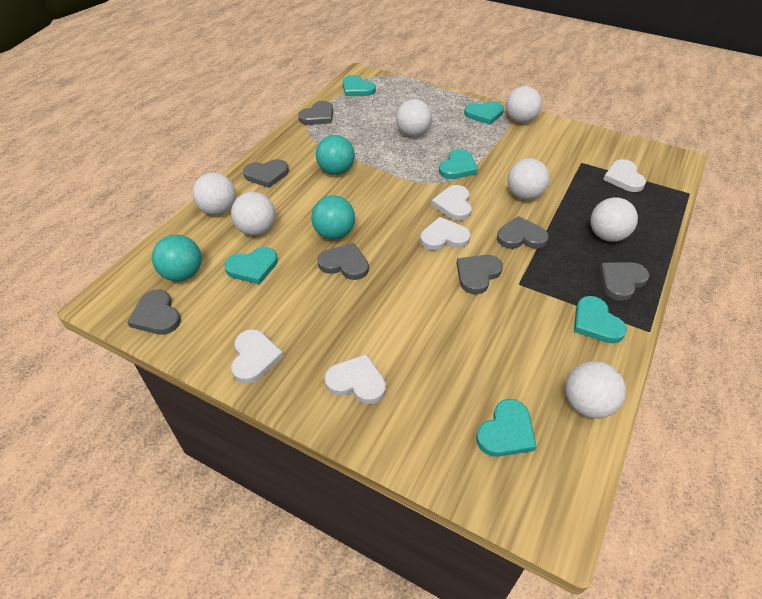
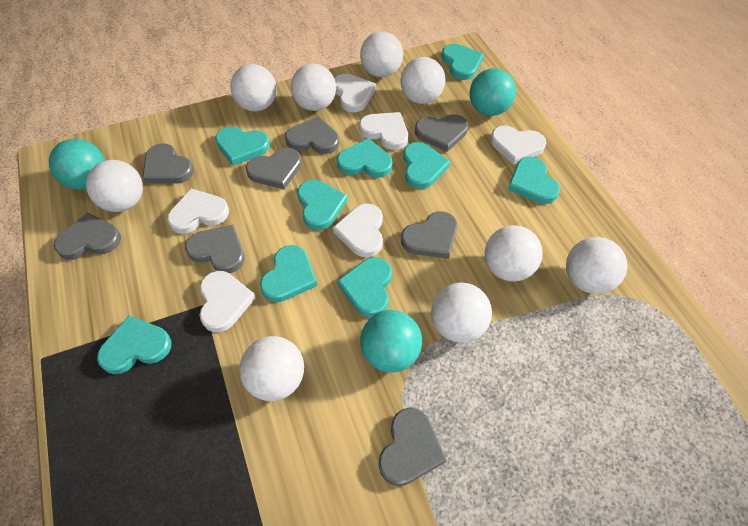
grey heart: [127,290,181,335] [243,159,289,188] [298,101,333,125] [317,243,369,280] [456,255,503,294] [497,216,549,249] [600,262,649,301] = 7 -> [54,213,121,260] [143,143,194,184] [185,225,245,273] [246,148,302,189] [285,116,339,154] [379,408,446,486] [401,211,457,259] [415,114,468,152] = 8
turquoise heart: [224,247,278,285] [343,75,376,96] [439,149,478,179] [464,101,504,125] [476,399,537,457] [574,296,627,343] = 6 -> [97,316,171,374] [215,127,270,166] [260,245,317,302] [298,180,348,230] [337,138,393,178] [337,257,392,317] [403,142,450,189] [441,44,484,80] [508,157,560,204] = 9
white ball: [192,172,236,215] [231,192,276,236] [396,99,432,137] [506,86,542,123] [508,158,550,200] [565,361,626,419] [590,197,638,242] = 7 -> [86,160,143,212] [230,64,277,112] [239,336,304,401] [291,64,336,111] [360,31,403,77] [401,57,445,104] [431,282,492,343] [485,225,543,282] [566,237,627,294] = 9
white heart: [231,329,284,384] [324,354,386,404] [420,217,471,250] [431,185,472,221] [603,159,646,192] = 5 -> [167,188,229,234] [199,271,256,332] [333,203,383,257] [334,74,376,112] [359,112,408,150] [490,126,546,165] = 6

